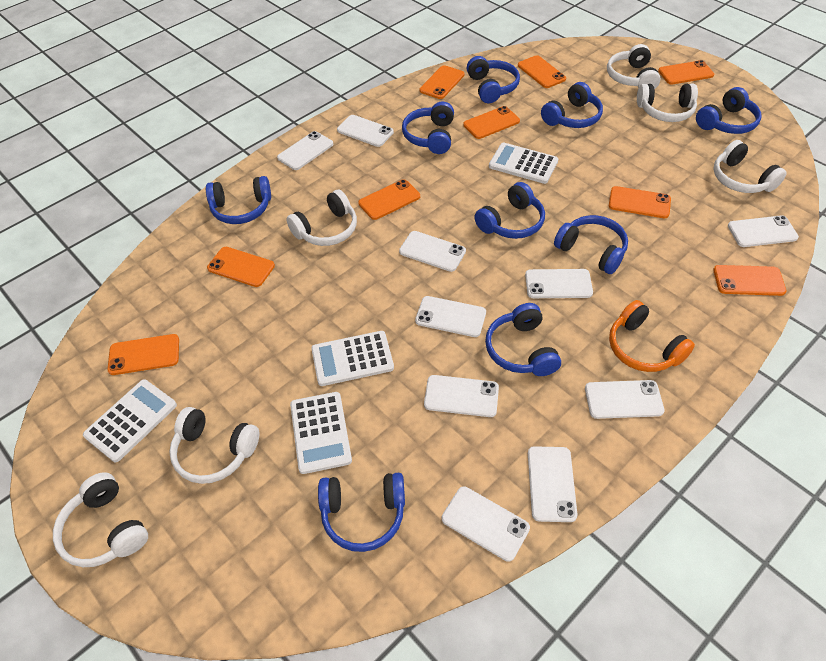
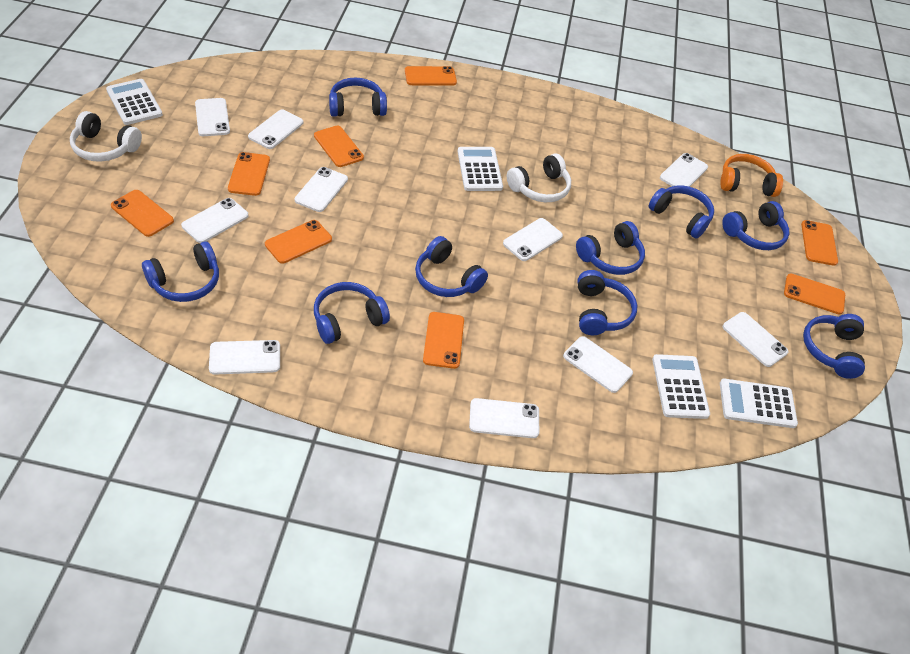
orange phone: [107,334,179,375] [207,247,275,287] [358,179,420,220] [419,65,465,99] [463,106,520,139] [518,55,566,88] [609,186,671,218] [658,60,714,85] [713,265,787,296] = 9 -> [111,190,174,237] [228,152,270,196] [265,220,332,264] [314,126,364,167] [405,66,457,86] [423,312,464,369] [784,273,845,315] [801,220,838,266] = 8
white headphones: [53,472,148,567] [169,407,259,484] [286,190,357,246] [607,44,661,89] [637,83,698,122] [713,140,787,193] = 6 -> [70,111,142,162] [507,154,571,202] = 2

